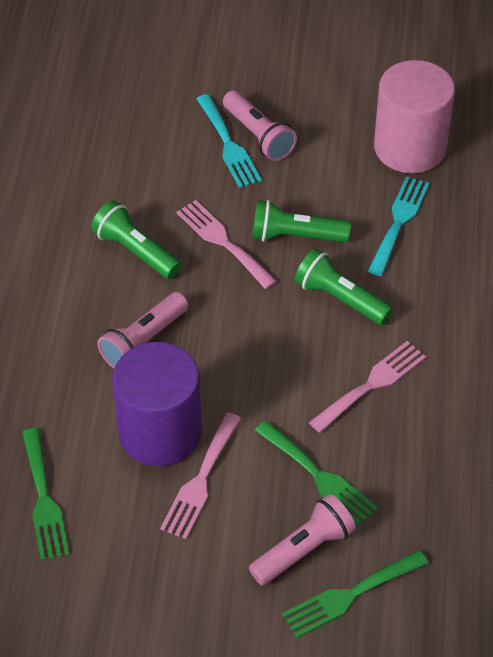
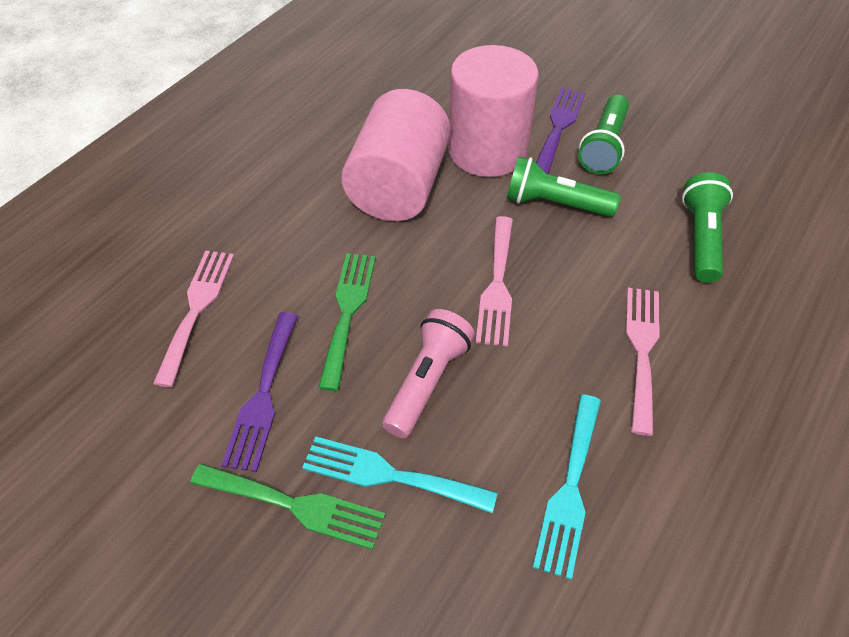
green fork: [22,428,70,561] [255,421,378,526] [282,550,429,638] = 3 -> [190,464,386,550] [318,253,376,391] = 2
pink cylinder: [374,60,455,173] = 1 -> [341,89,451,221] [448,45,539,177] = 2
pink flashlight: [97,292,188,368] [223,91,297,161] [249,494,356,585] = 3 -> [382,309,475,438] = 1
purple cylinder: [112,342,202,466] = 1 -> none = 0
purple fork: none = 0 -> [221,312,298,472] [536,88,585,174] = 2

